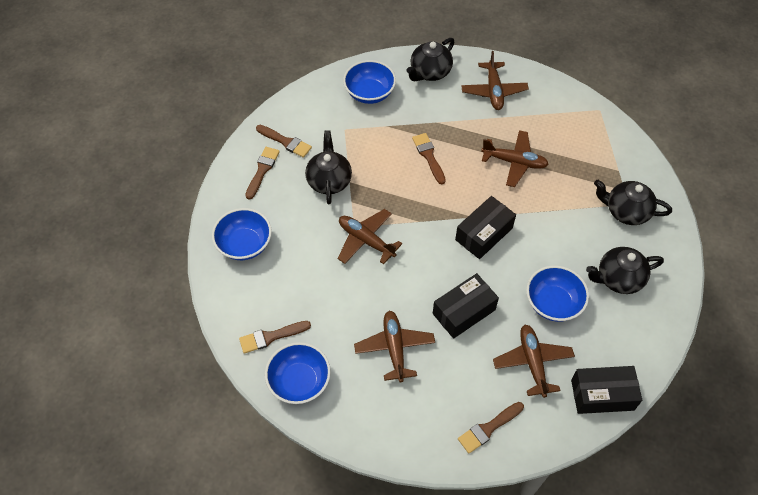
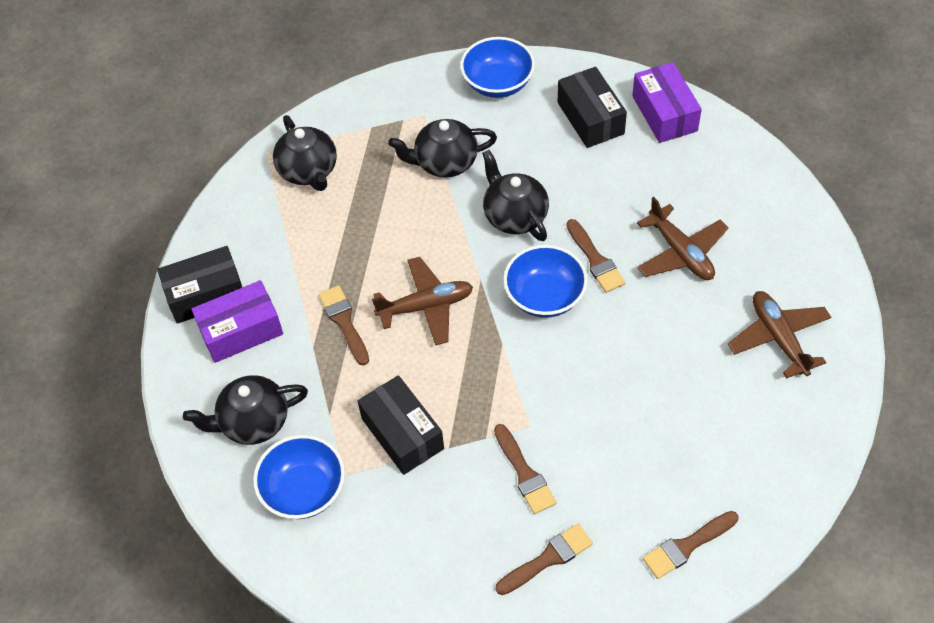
blue bowl: [212,208,272,260] [265,342,331,404] [343,60,396,104] [526,266,589,322] = 4 -> [253,435,345,519] [460,37,535,98] [503,245,588,318] = 3
brown plane: [338,209,402,264] [354,311,435,382] [461,51,529,110] [481,130,548,187] [493,325,575,398] = 5 -> [372,257,473,346] [637,197,728,280] [728,291,831,379] = 3
purple box: none = 0 -> [191,280,283,363] [632,62,702,143] = 2

